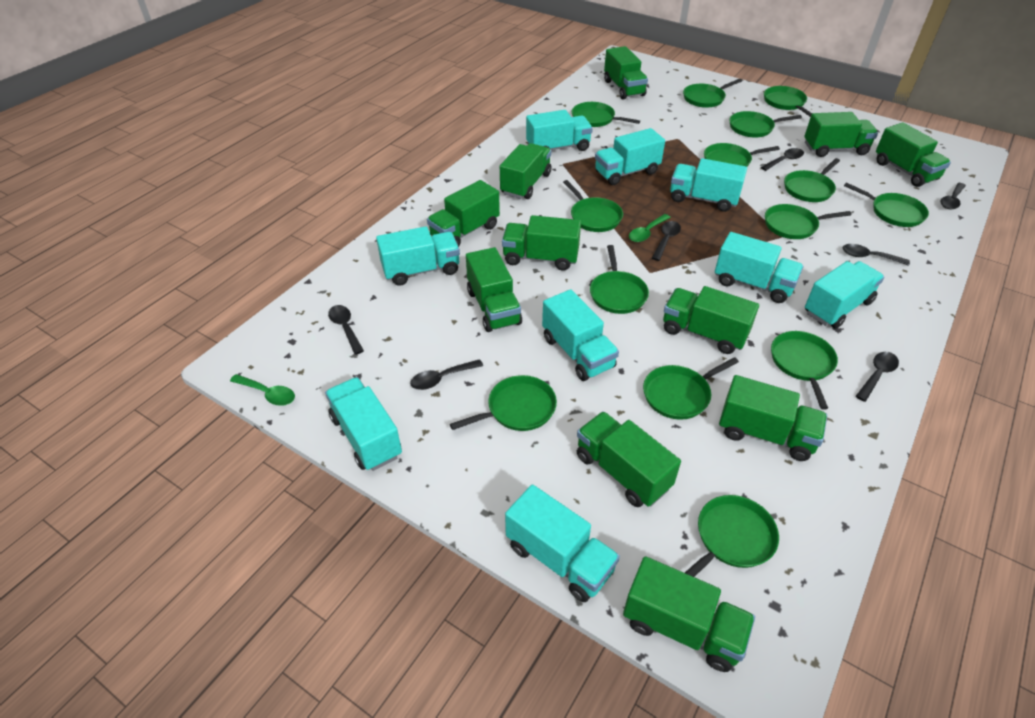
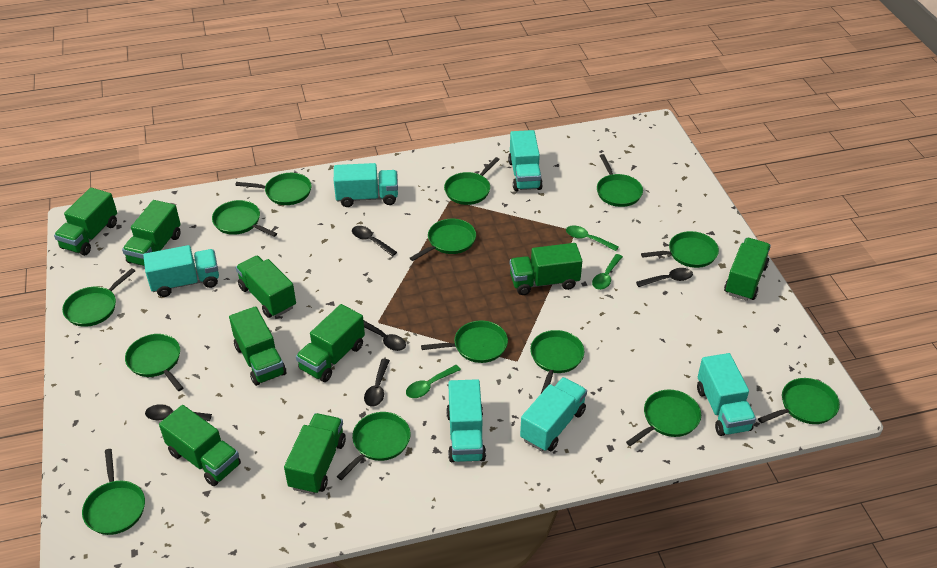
black spoon: [328,305,364,355] [410,359,483,390] [652,221,681,261] [761,148,804,171] [842,244,910,266] [856,352,899,402] [941,183,966,210] = 7 -> [145,404,212,421] [352,226,397,256] [363,320,406,351] [364,359,390,407] [636,268,693,287] = 5
green spoon: [230,374,295,406] [629,214,671,242] = 2 -> [406,365,461,398] [566,225,619,251] [592,254,623,290] = 3
green truck: [427,180,500,247] [466,247,522,332] [500,143,551,199] [502,215,581,271] [577,411,681,507] [604,46,648,99] [623,556,755,672] [663,286,759,354] [719,375,827,461] [804,112,878,157] [876,122,951,187] = 11 -> [54,188,117,256] [122,200,181,266] [159,405,241,486] [229,306,286,386] [236,256,296,318] [284,413,346,495] [296,304,365,382] [510,243,582,295] [724,238,771,301] = 9
turquoise truck: [325,377,402,471] [376,226,460,286] [505,485,620,602] [526,110,593,151] [542,289,619,381] [595,128,665,185] [670,158,747,212] [715,232,804,303] [805,261,885,329] = 9 -> [143,245,219,297] [334,163,398,207] [446,379,486,462] [508,130,543,191] [520,377,587,451] [697,353,756,436] = 6

